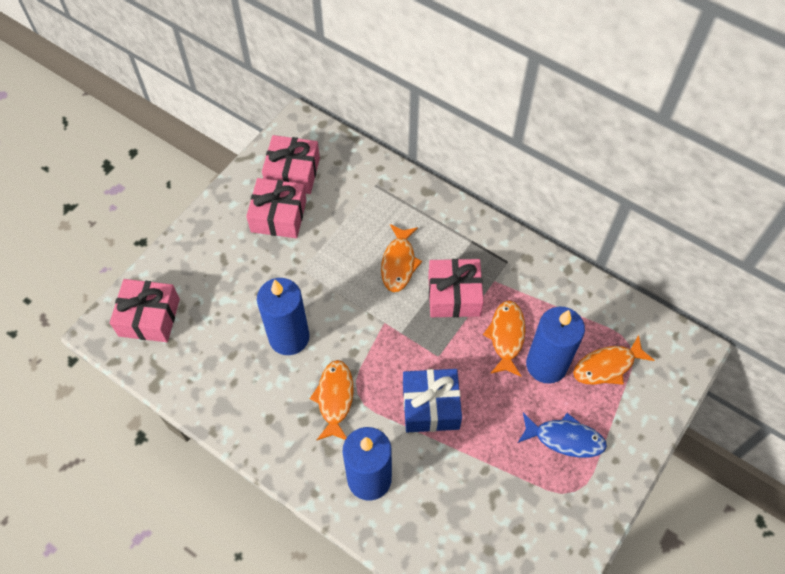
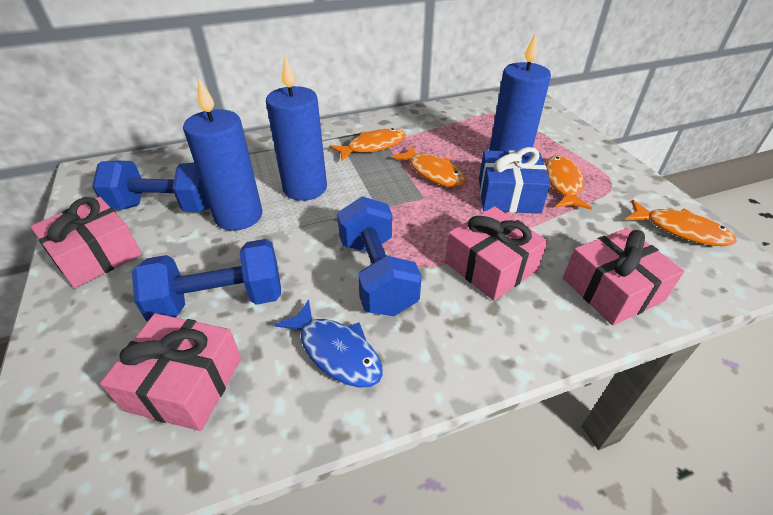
blue dumbbell: none = 0 -> [92,161,210,212] [132,239,281,321] [337,196,422,316] = 3

